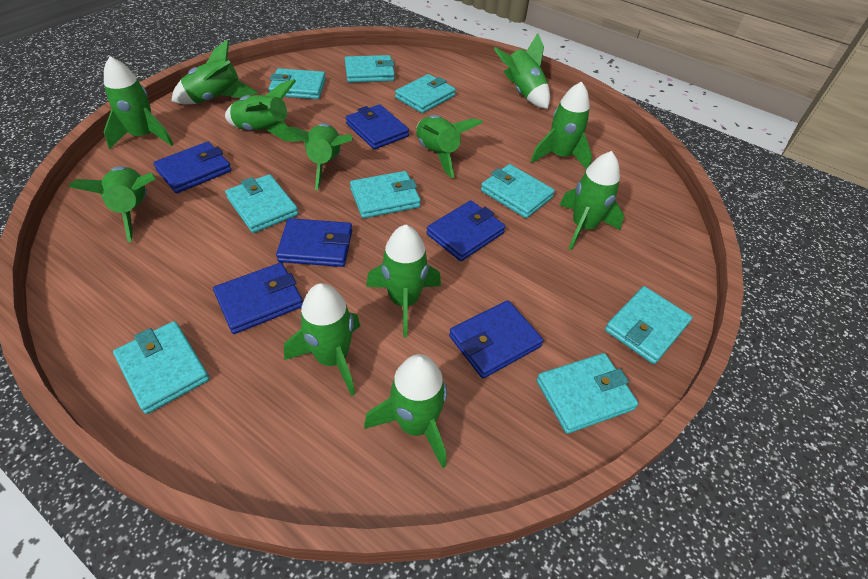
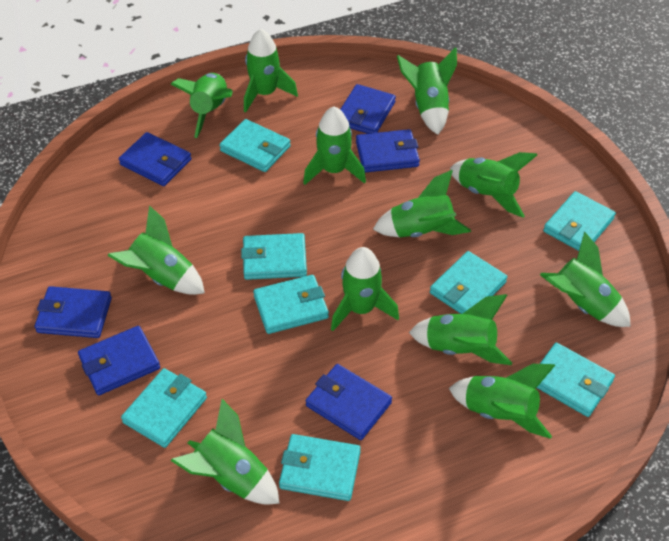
turquoise wallet: [113,321,210,414] [225,174,299,233] [269,68,326,99] [345,55,395,83] [350,171,421,218] [395,74,456,113] [481,164,555,218] [537,353,638,434] [605,286,693,364] = 9 -> [121,368,207,448] [219,119,291,172] [241,233,307,280] [253,275,329,334] [279,434,361,501] [430,251,507,314] [537,343,615,417] [543,191,616,251] = 8

